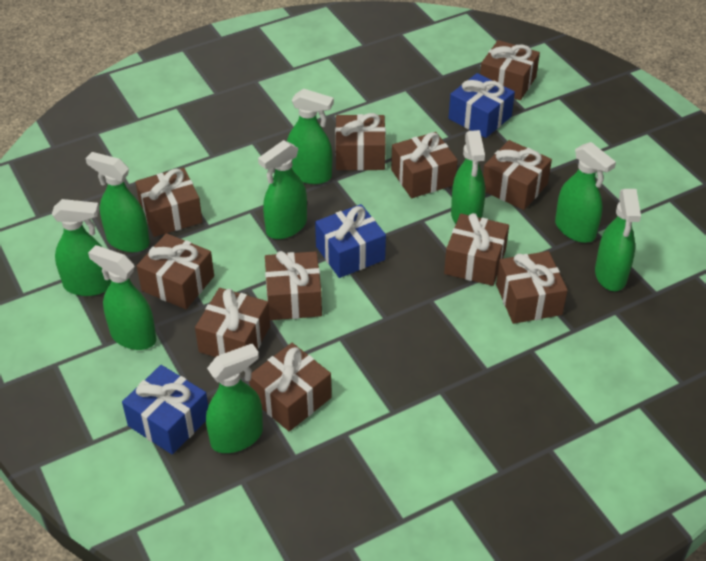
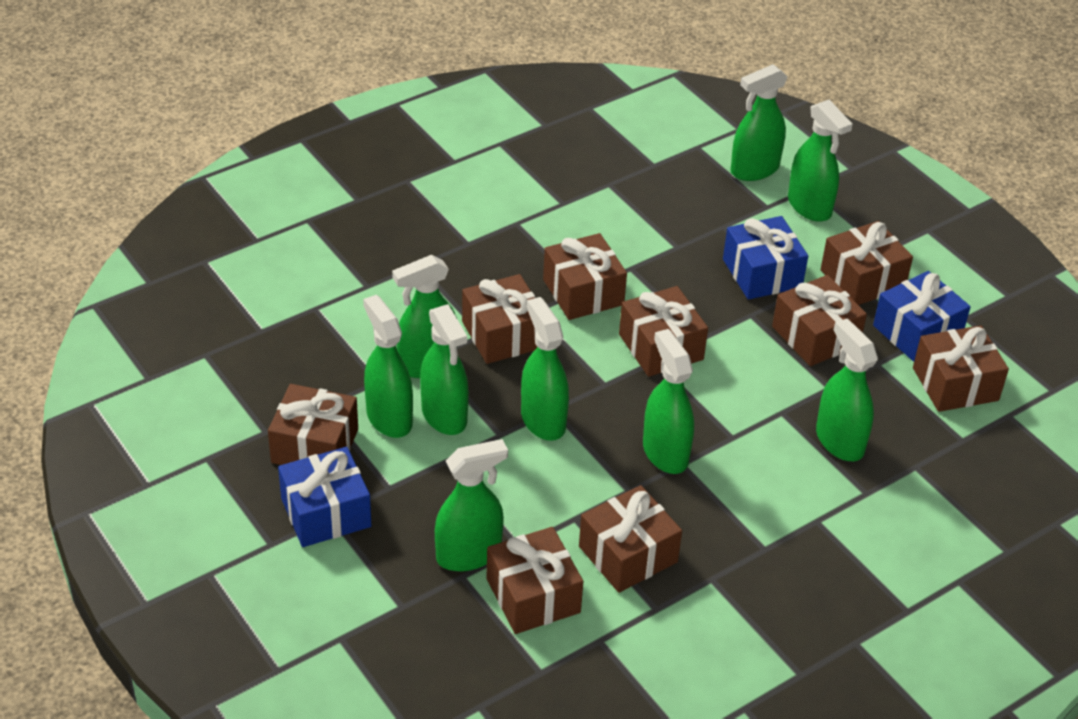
brown gift: [135,167,203,237] [137,233,214,309] [195,288,270,357] [249,343,332,431] [265,251,322,320] [335,113,386,171] [391,132,458,198] [444,213,509,286] [480,40,540,100] [483,140,552,210] [496,251,568,324] = 11 -> [268,384,358,465] [462,274,537,364] [486,527,583,634] [543,233,627,320] [579,485,682,593] [619,286,708,377] [772,275,867,366] [821,221,913,305] [913,325,1009,412] = 9

